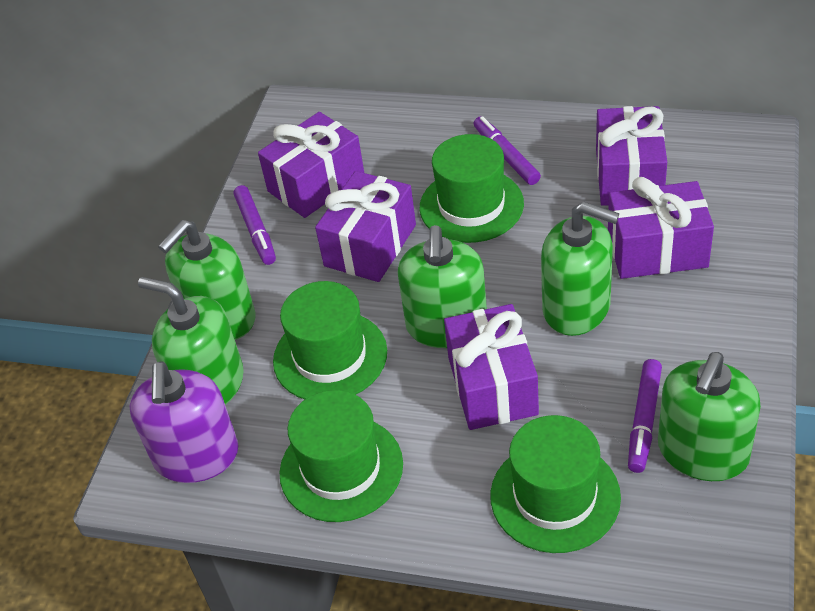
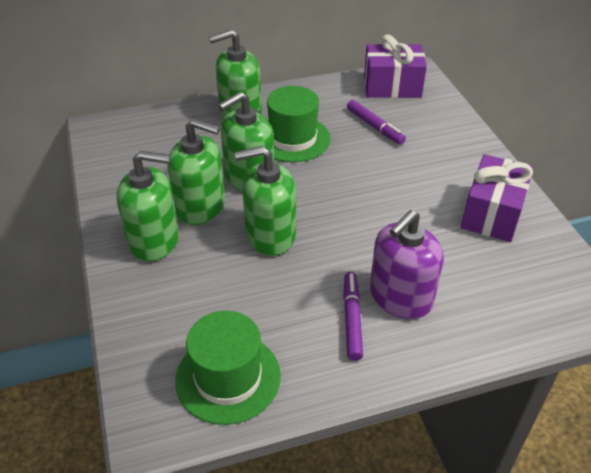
green hat: [273,281,387,399] [280,390,403,522] [420,134,524,243] [490,415,621,553] = 4 -> [175,311,281,425] [267,86,331,162] = 2
purple gift: [258,112,364,218] [315,171,416,282] [444,304,539,430] [596,106,667,206] [608,177,714,279] = 5 -> [364,34,427,98] [461,154,534,242] = 2
purple marker: [233,185,276,265] [473,116,541,185] [628,359,662,473] = 3 -> [343,272,363,361] [347,100,406,145] = 2

